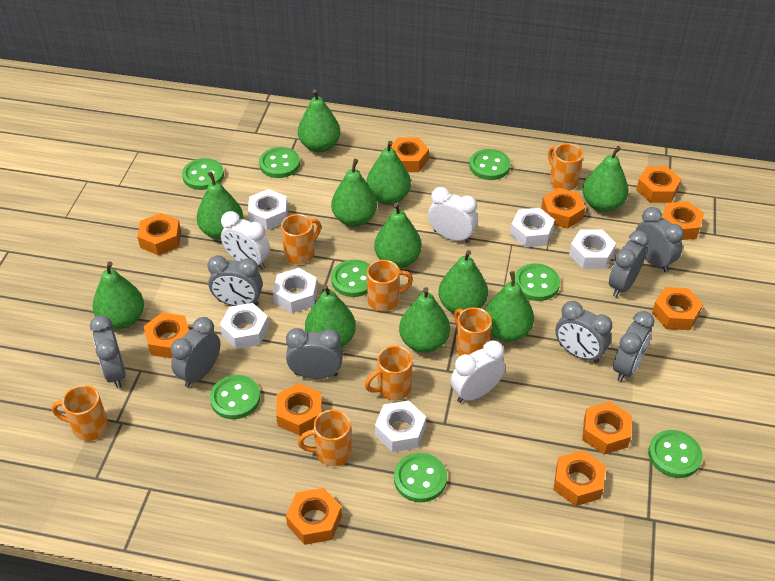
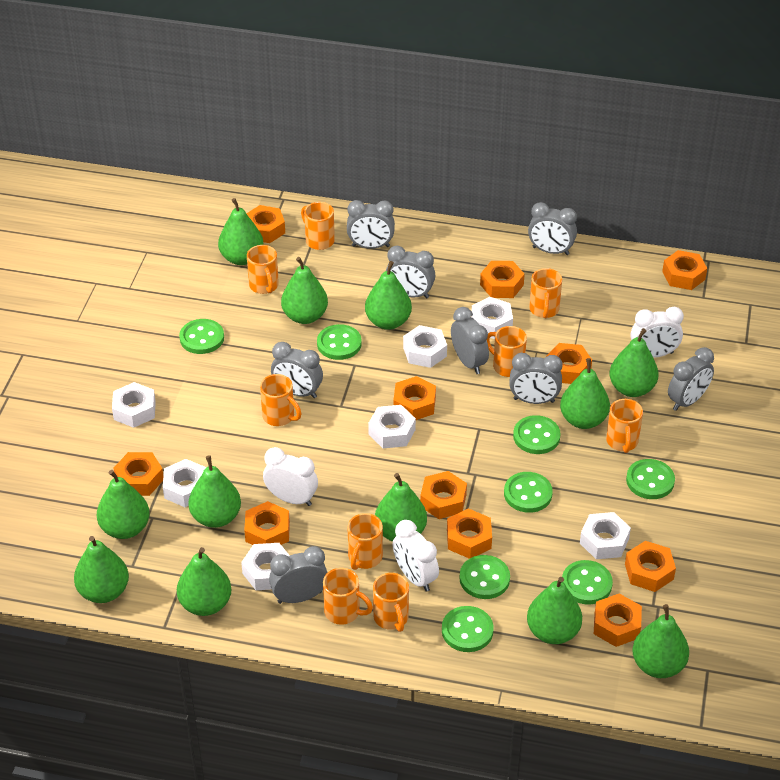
green pear: [93,262,144,329] [197,171,243,240] [298,89,340,153] [305,284,356,347] [331,159,377,227] [366,141,411,205] [374,203,422,268] [399,287,450,353] [438,250,488,314] [485,271,534,342] [582,146,629,212] = 11 -> [74,536,129,603] [97,470,150,539] [177,547,231,616] [189,455,241,528] [218,198,263,265] [281,257,328,324] [365,261,412,330] [375,473,427,542] [527,577,582,644] [560,358,610,429] [609,328,659,397] [632,604,689,678] = 12
orange mug: [52,385,109,441] [281,214,321,264] [298,409,352,466] [365,346,413,400] [367,260,413,312] [454,307,492,356] [548,143,584,190] = 7 -> [247,245,279,294] [260,374,301,426] [301,202,335,250] [323,568,373,625] [348,513,383,570] [373,573,409,632] [487,326,527,377] [529,268,562,318] [606,399,643,453] = 9
white nut: [220,303,269,349] [248,189,288,230] [273,268,318,313] [375,401,426,452] [510,208,555,248] [569,229,616,269] = 6 -> [112,382,156,428] [163,459,206,507] [241,543,290,590] [368,405,416,449] [403,325,447,368] [471,297,513,339] [580,512,631,559] = 7

